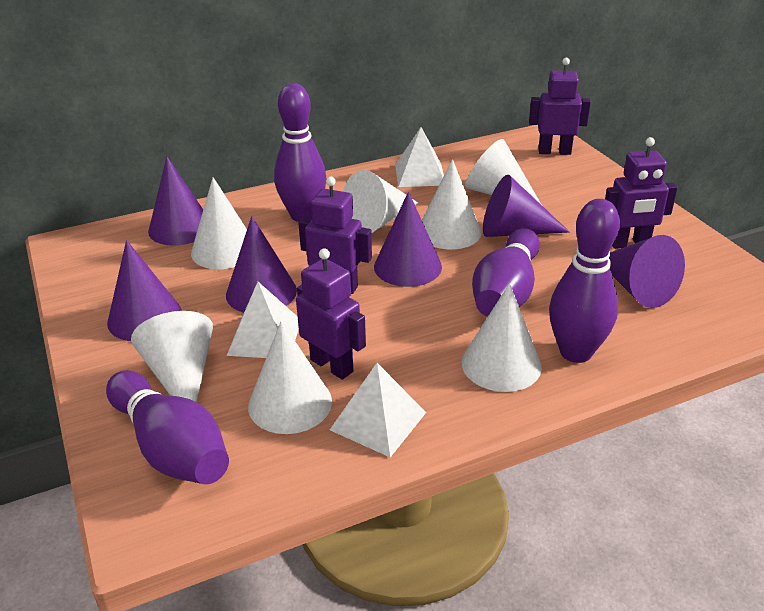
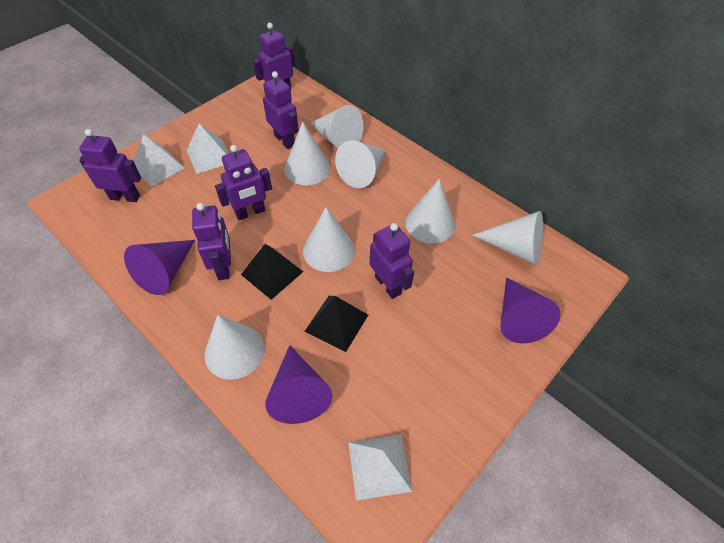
black pyramid: none = 0 -> [241,244,303,300] [305,296,368,352] = 2
purple bowling pin: [106,370,229,484] [274,83,326,222] [472,228,540,317] [549,199,620,363] = 4 -> none = 0
purple cone: [107,240,182,341] [148,157,203,246] [226,216,297,313] [374,192,442,287] [483,175,570,237] [609,235,685,308] = 6 -> [124,240,195,295] [265,345,332,424] [500,277,560,343] = 3
purple robot: [296,248,366,380] [298,176,372,294] [529,58,591,155] [605,137,678,249] = 4 -> [79,129,141,202] [192,203,231,280] [215,145,272,220] [253,23,295,90] [263,71,299,149] [370,223,414,299] = 6

